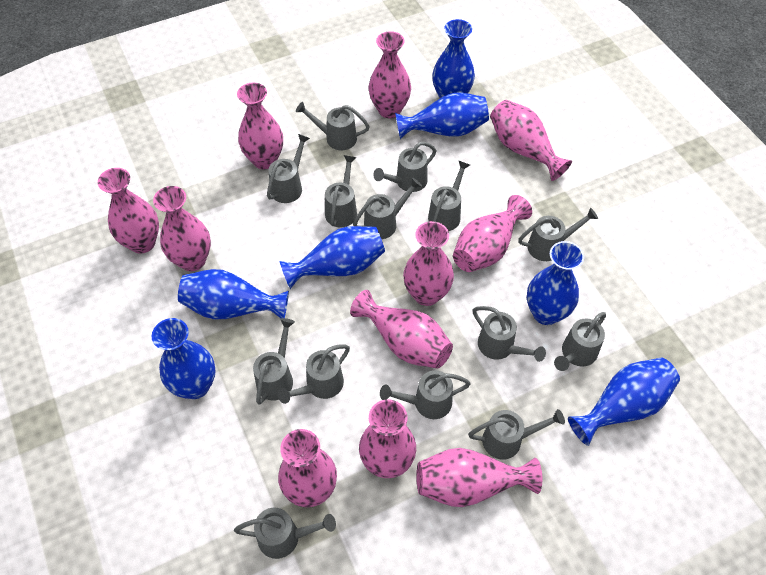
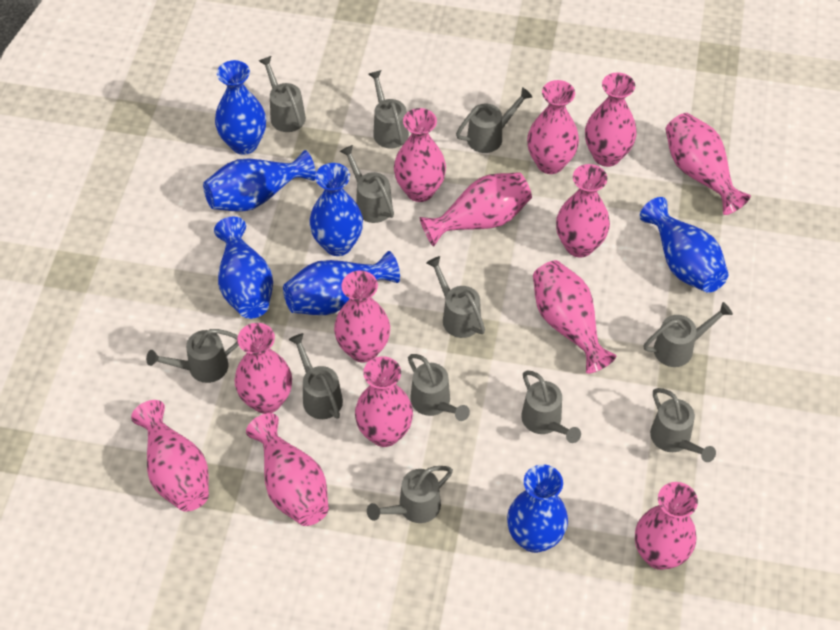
grey watering can: [234,507,336,559] [253,318,295,405] [267,134,310,203] [278,344,350,404] [296,102,370,150] [325,155,357,228] [353,177,422,239] [373,142,436,192] [380,370,471,419] [428,160,470,231] [468,409,565,460] [473,306,546,362] [518,208,598,261] [554,312,606,371] = 14 -> [146,329,239,383] [259,56,306,132] [289,333,343,419] [339,145,394,223] [367,466,453,523] [369,70,409,148] [408,354,470,421] [426,256,485,338] [456,87,533,153] [521,370,581,443] [644,302,733,367] [650,388,716,462] = 12
pink vase: [98,168,159,254] [153,186,211,271] [237,83,283,169] [278,429,337,507] [350,290,453,369] [359,400,416,478] [369,31,411,118] [403,221,454,306] [416,448,542,507] [453,195,532,272] [490,100,572,181] = 11 -> [131,400,209,512] [234,323,292,414] [246,413,329,526] [334,270,390,363] [355,356,413,447] [394,108,446,202] [420,172,532,247] [527,80,579,174] [533,260,617,374] [556,164,610,258] [585,73,637,167] [635,482,698,570] [665,113,751,215] = 13

